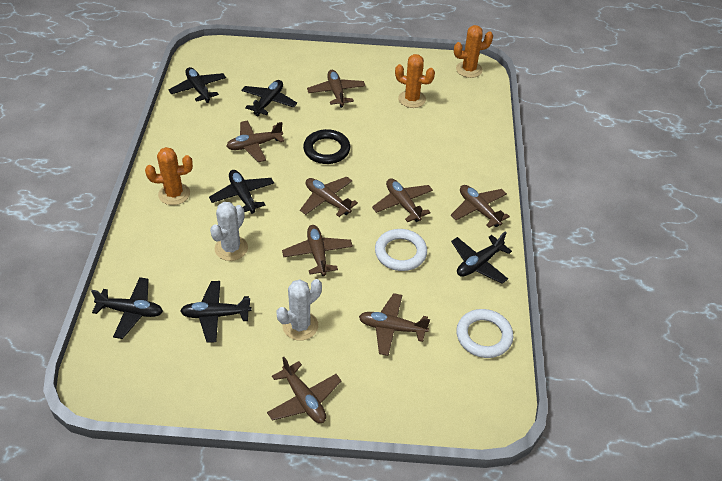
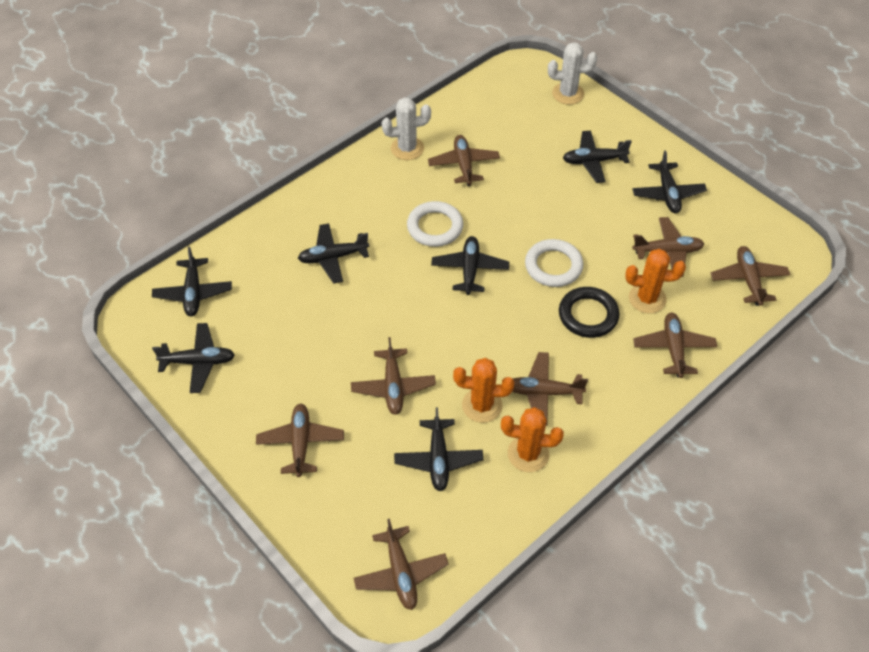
black plane: [91,277,163,339] [169,67,226,103] [180,281,252,343] [209,170,274,214] [241,80,297,116] [451,231,512,284] = 6 -> [152,247,232,317] [152,323,235,393] [298,223,369,284] [394,407,483,491] [431,236,509,295] [563,131,632,183] [632,150,707,213] = 7

